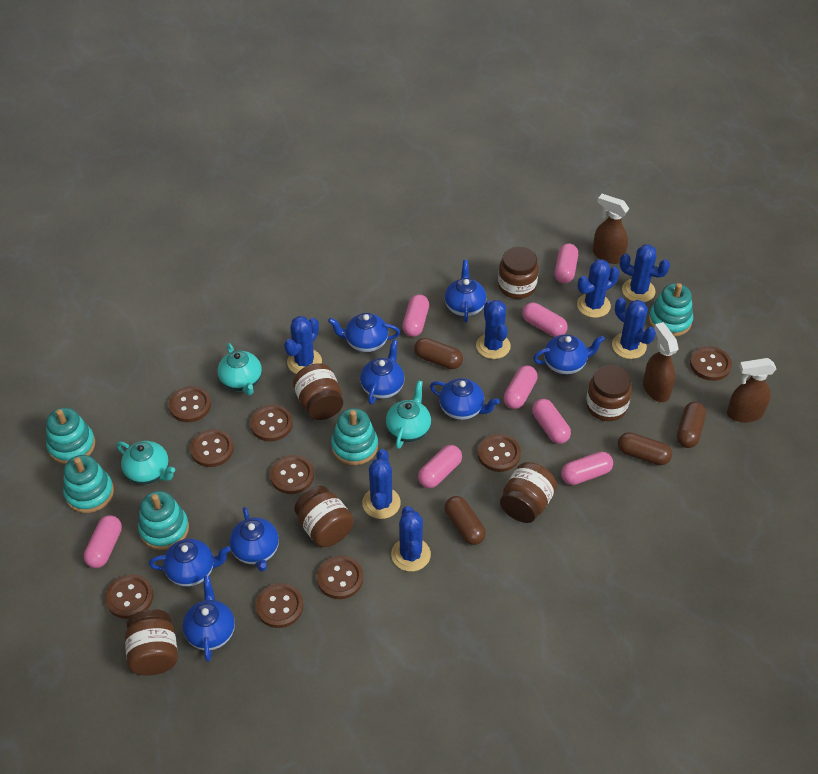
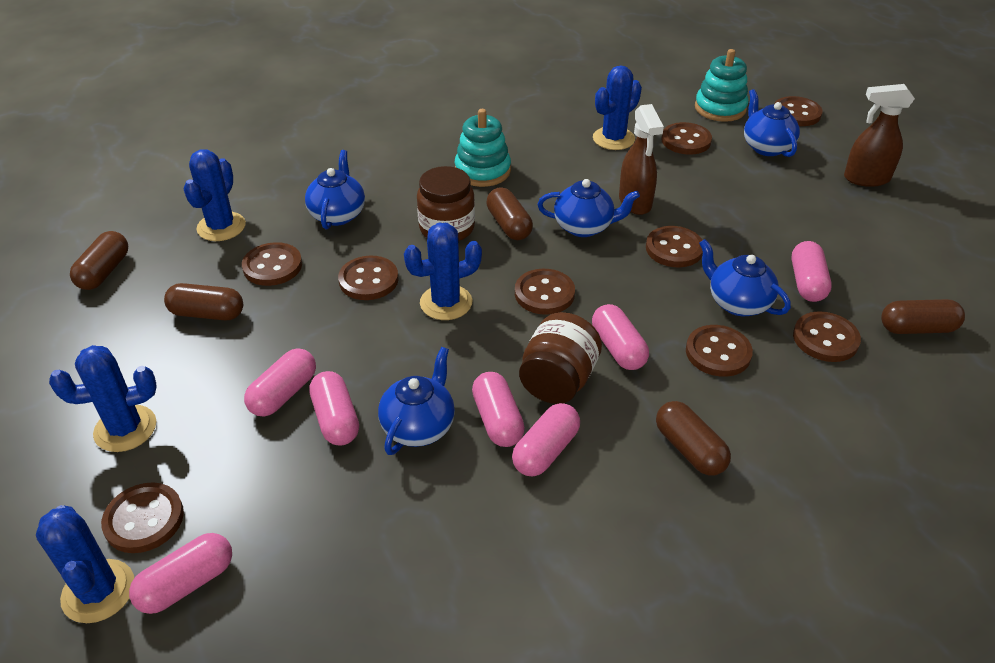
blue cactus: [284,316,322,374] [362,449,401,519] [391,506,431,571] [476,300,511,359] [577,259,619,318] [612,297,656,359] [620,244,670,302] = 7 -> [36,505,134,623] [49,345,156,452] [183,149,246,241] [404,223,482,320] [593,66,642,150] = 5
blue teapot: [149,539,231,587] [183,576,235,662] [229,507,279,572] [328,313,400,352] [360,339,404,404] [430,378,500,420] [444,260,487,322] [533,335,605,375] = 8 -> [305,150,365,229] [378,347,455,455] [538,179,640,237] [699,239,791,316] [744,89,800,157] = 5
brown capsule: [414,338,463,369] [445,496,486,545] [618,432,672,465] [677,402,706,448] = 4 -> [70,231,128,290] [164,283,243,320] [486,187,533,240] [656,401,731,476] [881,299,965,334] = 5
brown jar: [125,609,178,676] [293,363,343,420] [294,486,354,547] [498,247,539,299] [500,462,557,523] [586,365,632,421] = 6 -> [417,166,475,241] [519,312,602,404] = 2
brown spray bottle: [593,194,629,264] [643,322,679,402] [727,358,776,422] = 3 -> [619,104,664,215] [844,84,915,187] = 2
pink capsule: [84,515,122,568] [402,295,429,337] [418,445,462,488] [504,366,538,409] [522,302,568,337] [532,399,571,444] [554,243,578,284] [561,451,613,485] = 8 -> [129,533,232,614] [244,349,316,417] [309,371,359,445] [472,372,525,447] [512,403,580,476] [592,304,649,370] [791,241,832,302] = 7
turquoise stacking toy: [46,408,95,464] [63,455,114,513] [138,491,189,550] [331,408,378,465] [649,283,693,337] = 5 -> [454,109,511,187] [695,49,748,122] = 2
turquoise teapot: [116,441,175,485] [217,343,262,395] [386,380,431,449] = 3 -> none = 0

